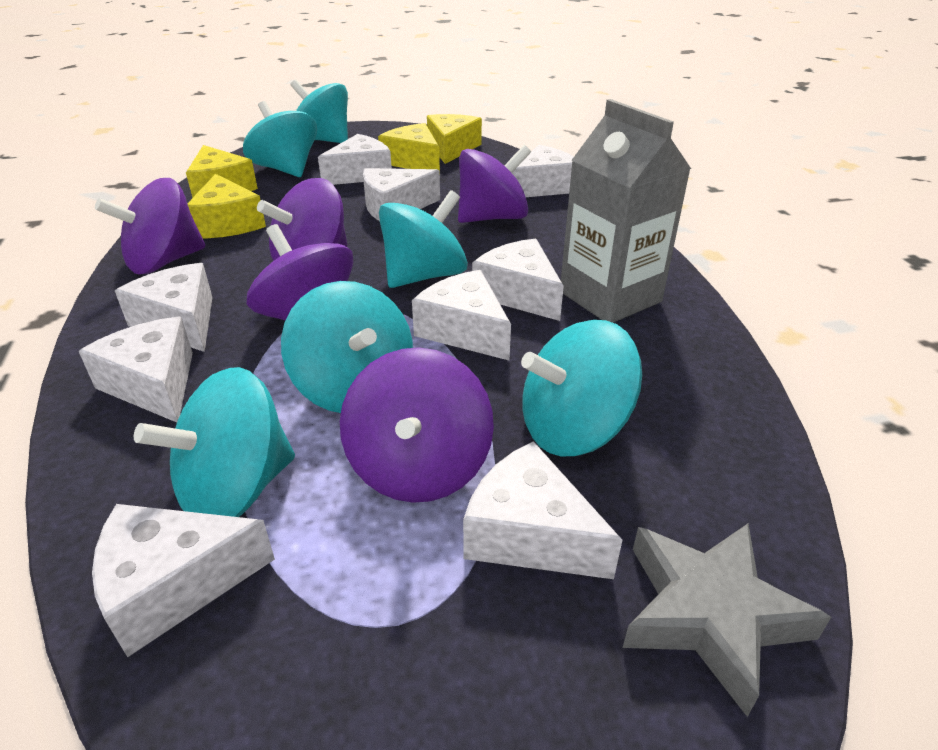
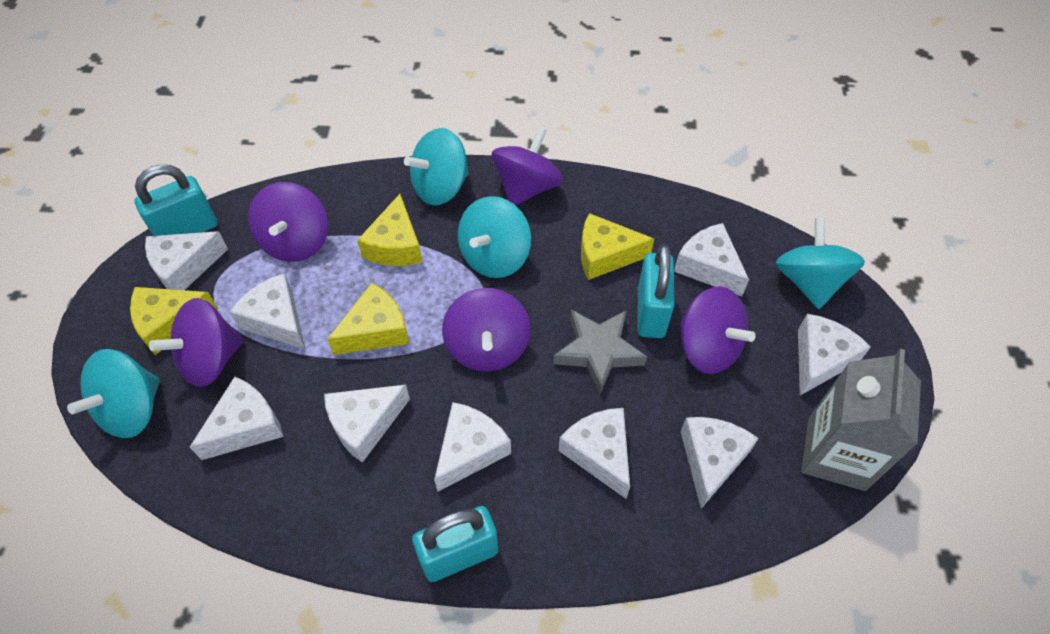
turquoise padlock: none = 0 -> [135,164,218,236] [412,506,498,582] [637,244,674,338] = 3
turquoise spinning top: [134,367,295,517] [243,101,317,177] [281,281,413,413] [290,79,348,143] [379,190,468,288] [521,320,642,456] = 6 -> [67,349,160,438] [404,128,469,206] [458,196,531,278] [776,218,865,309] = 4

